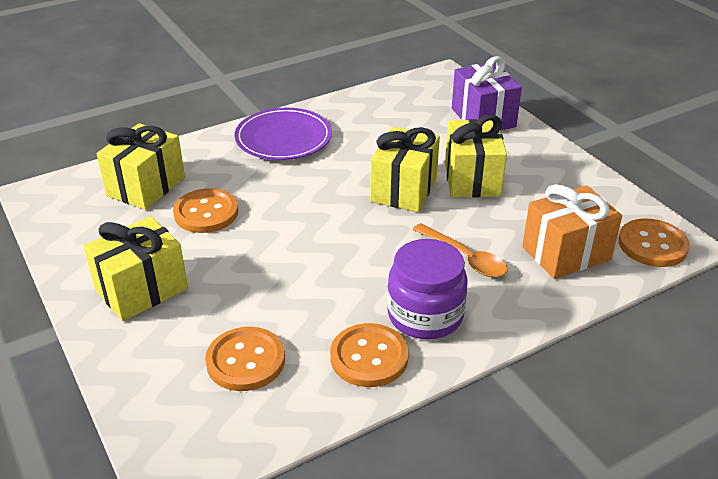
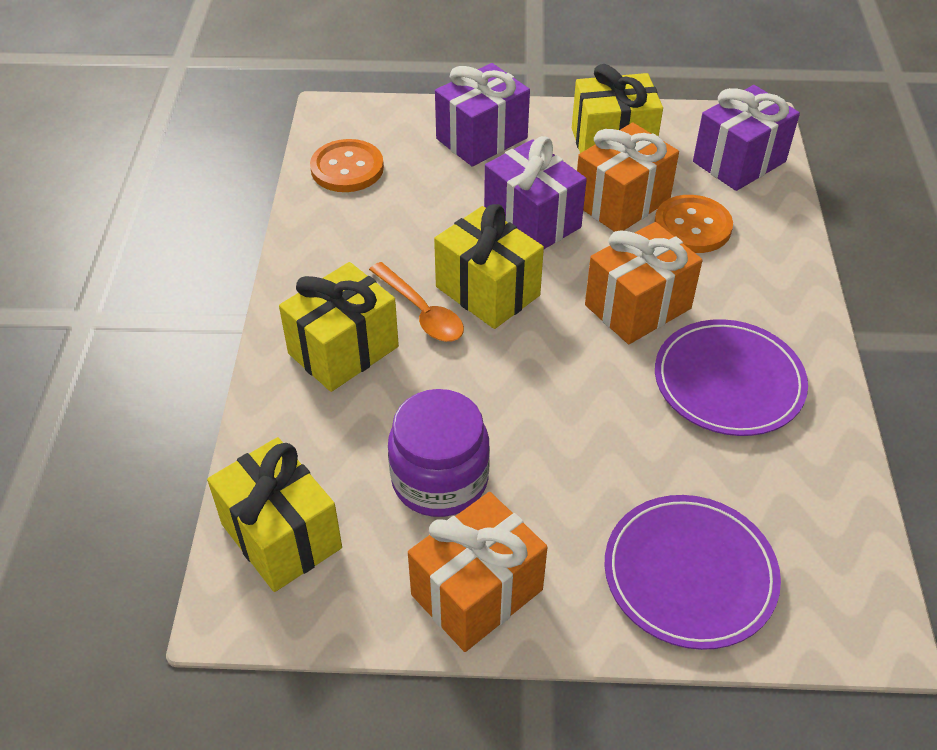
orange button: [173,188,238,233] [205,327,285,391] [330,323,409,387] [618,218,690,267] = 4 -> [310,139,384,192] [654,195,733,253] = 2
orange gift: [522,184,622,279] = 1 -> [408,492,547,652] [577,122,679,232] [585,222,703,344] = 3
purple gift: [452,56,522,130] = 1 -> [435,63,530,167] [484,136,587,249] [693,85,800,191] = 3
purple plate: [234,108,332,160] = 1 -> [604,495,781,650] [655,319,808,436] = 2

